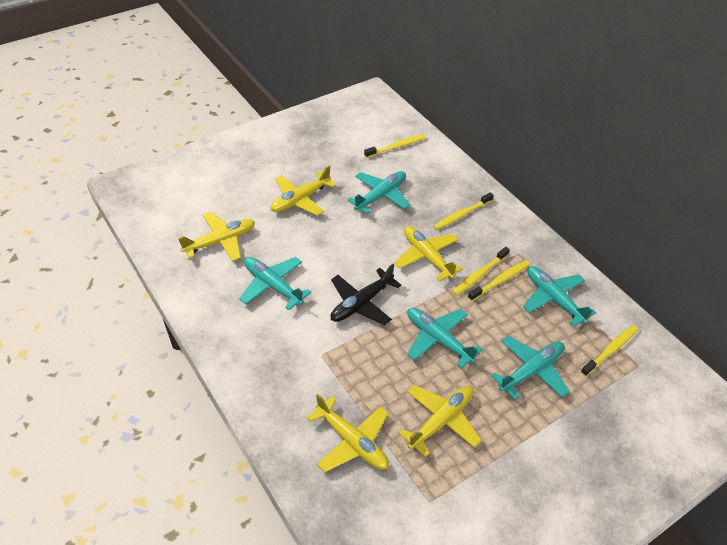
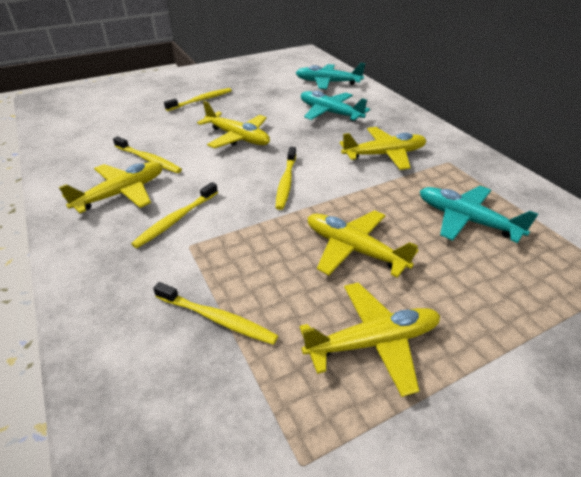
black plane: [331,264,401,325] = 1 -> none = 0
turquoise plane: [239,257,311,310] [347,171,411,214] [407,308,483,369] [491,336,570,400] [523,266,596,327] = 5 -> [296,63,365,89] [301,91,370,122] [420,186,538,243] = 3

